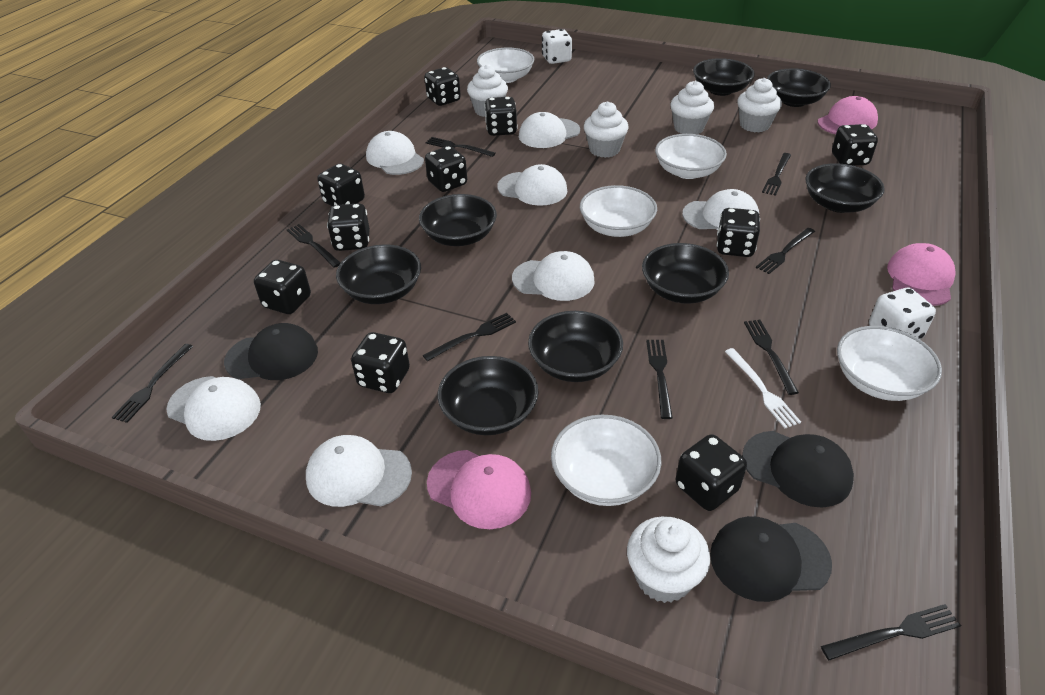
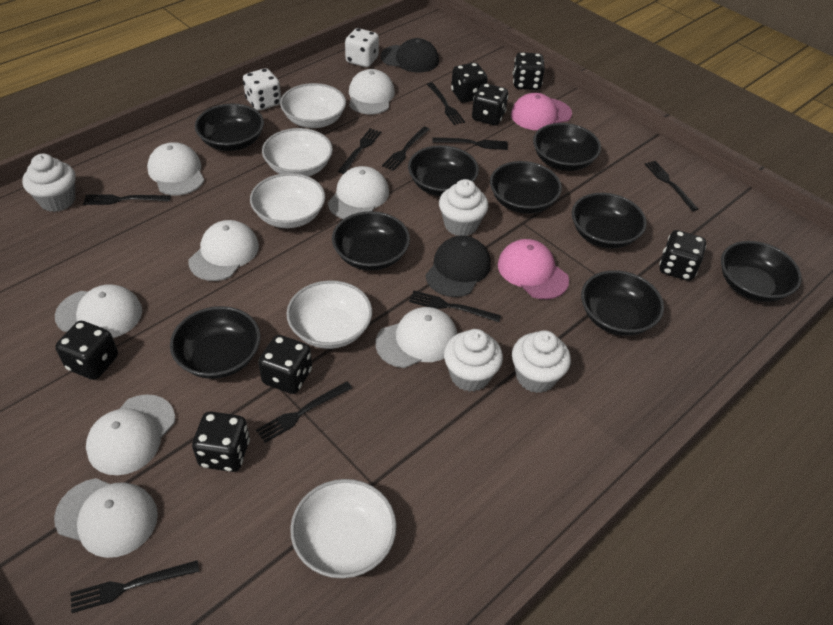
black bowl: [336,245,421,304] [419,194,497,246] [437,356,539,435] [528,311,623,382] [642,243,729,304] [693,58,755,96] [767,68,831,107] [805,163,885,213] = 8 -> [170,306,260,379] [195,104,264,151] [332,211,410,271] [408,145,479,196] [490,161,562,214] [533,123,601,171] [572,193,647,249] [581,270,664,336] [721,241,802,302] = 9
black cap: [224,323,318,380] [710,516,832,602] [742,431,854,508] = 3 -> [381,38,439,73] [426,235,491,297] = 2
black dice: [254,260,311,314] [317,164,365,206] [327,203,370,251] [351,332,410,393] [425,67,461,106] [425,146,467,192] [485,97,517,136] [676,434,747,511] [717,208,760,257] [832,124,878,166] = 10 -> [55,321,118,380] [192,411,250,472] [258,335,312,394] [451,63,488,103] [472,83,509,125] [513,52,545,90] [659,230,706,281] = 7
pink cap: [427,450,531,529] [818,96,878,134] [887,243,956,306] = 3 -> [498,239,569,299] [511,93,572,130] = 2
white cap: [166,376,261,441] [306,435,412,507] [366,131,424,175] [497,164,568,206] [512,251,595,301] [519,112,580,148] [682,189,759,230] = 7 -> [54,478,158,558] [55,284,142,338] [86,394,175,475] [147,142,204,195] [189,220,259,281] [328,166,389,219] [349,69,395,114] [376,307,457,368] = 8
white cupcake: [467,65,508,117] [584,101,629,158] [627,516,710,603] [670,81,714,134] [737,78,782,132] = 5 -> [22,154,75,212] [439,179,488,236] [444,329,503,392] [512,330,571,393] = 4
white fork: [725,348,801,428] = 1 -> none = 0

